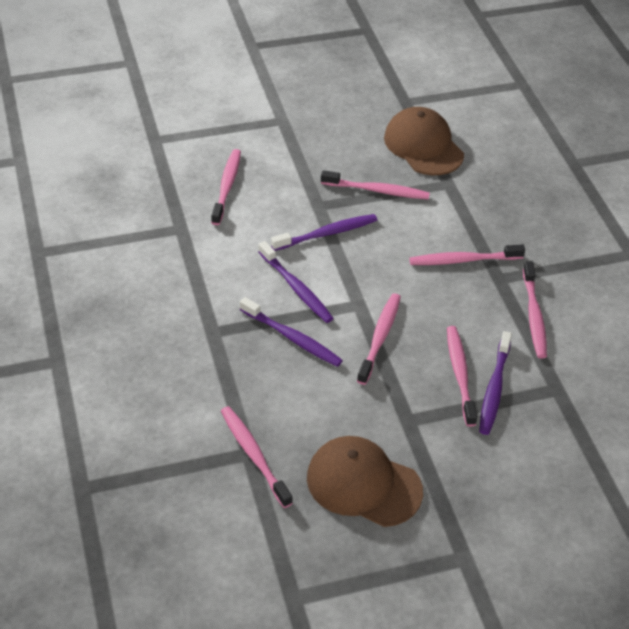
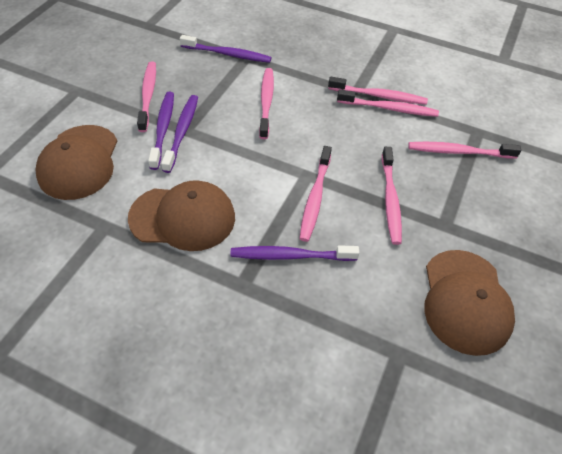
brown cap: [307,436,423,527] [384,107,464,175] = 2 -> [36,125,117,200] [128,180,235,251] [424,250,515,356] = 3

